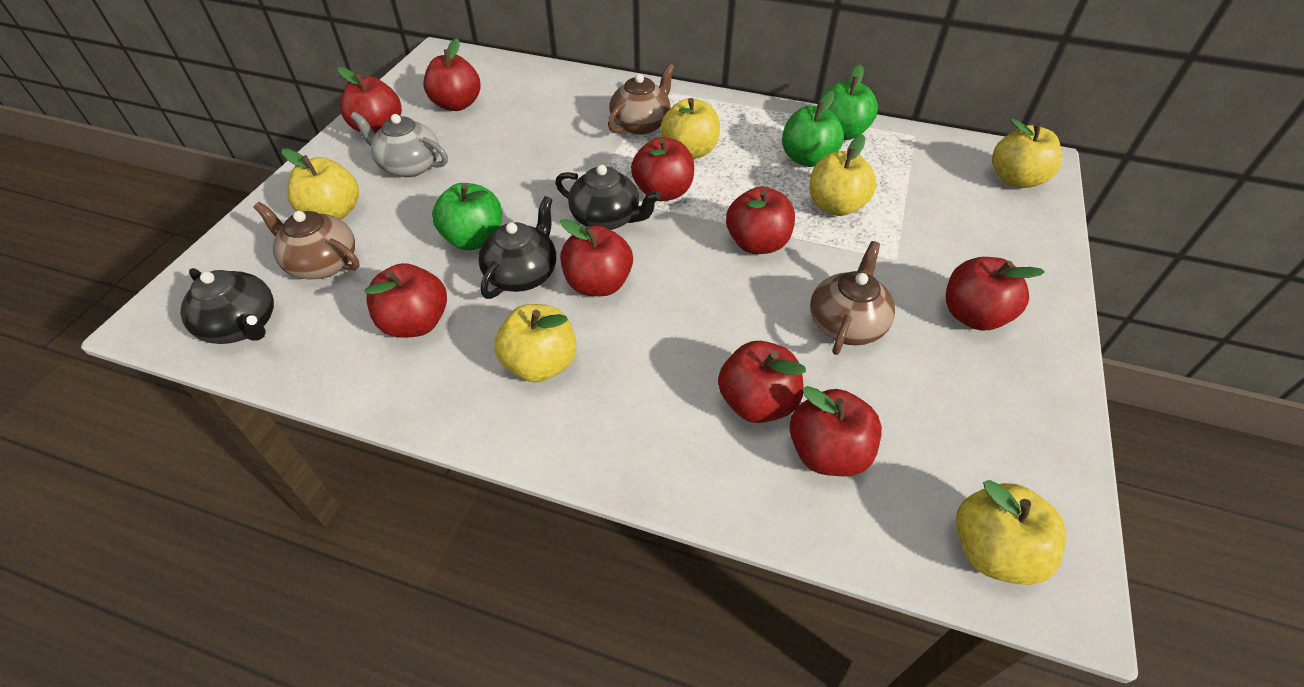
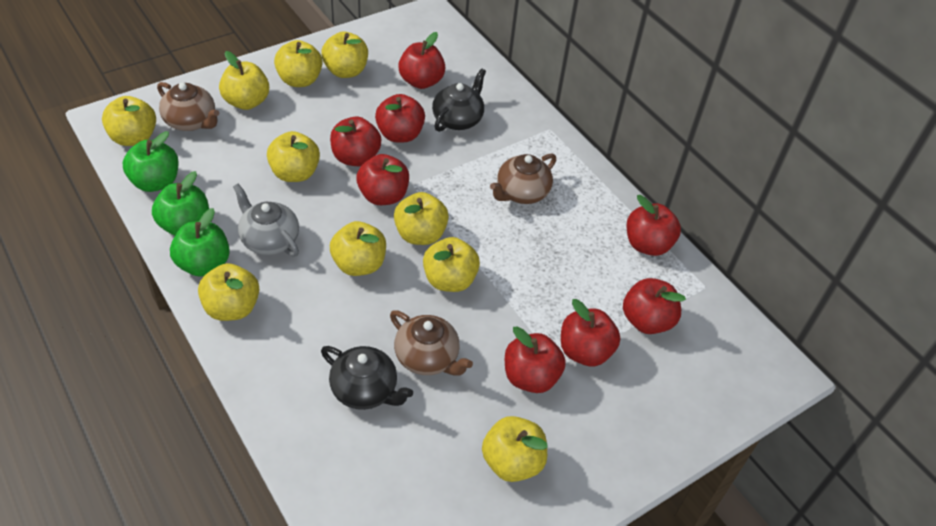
black teapot: [180,268,274,344] [478,196,556,299] [555,165,661,230] = 3 -> [321,346,413,410] [432,68,486,132] = 2
red apple: [337,67,402,133] [365,263,447,338] [423,38,481,111] [560,219,633,296] [631,137,694,201] [718,341,806,423] [726,186,795,254] [789,386,882,476] [946,257,1045,331] = 9 -> [330,117,381,166] [356,154,409,205] [375,94,425,143] [398,32,446,89] [505,326,566,393] [561,299,620,367] [623,278,686,334] [627,195,681,256] = 8
yellow apple: [282,149,359,220] [494,304,577,382] [661,98,720,159] [809,134,877,216] [956,480,1066,585] [992,119,1062,188] = 6 -> [102,96,156,146] [198,263,259,321] [219,51,269,110] [267,131,320,182] [274,40,322,87] [321,31,368,78] [330,221,386,276] [394,192,449,245] [423,237,480,292] [482,416,548,482] = 10

